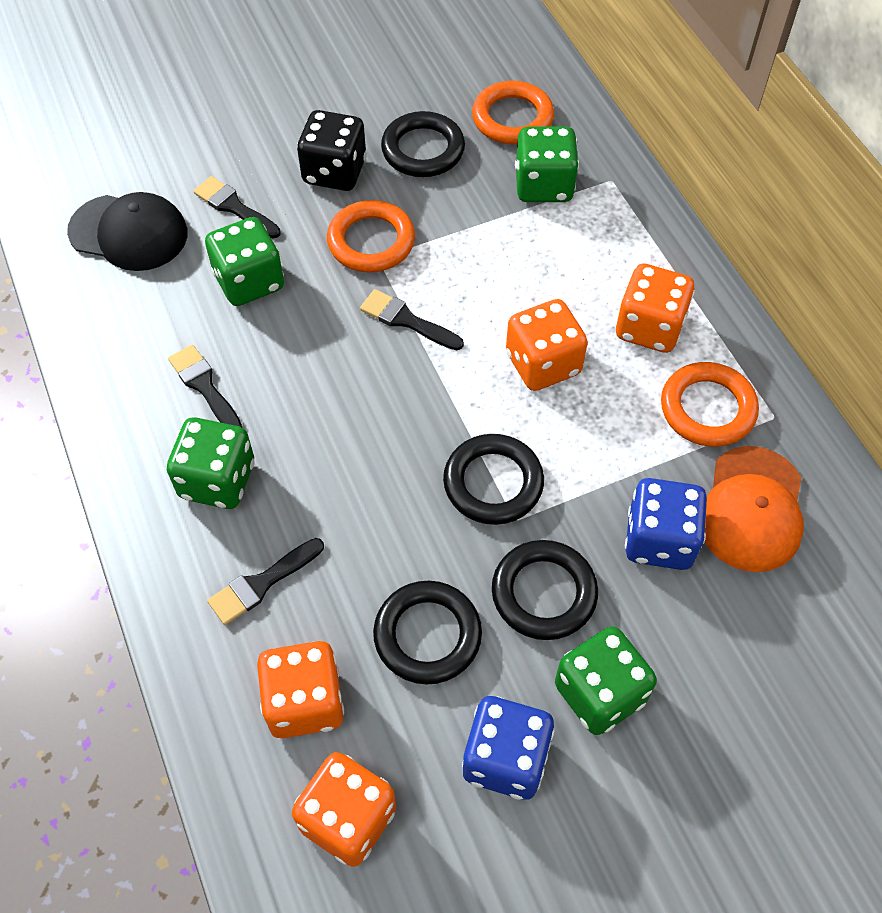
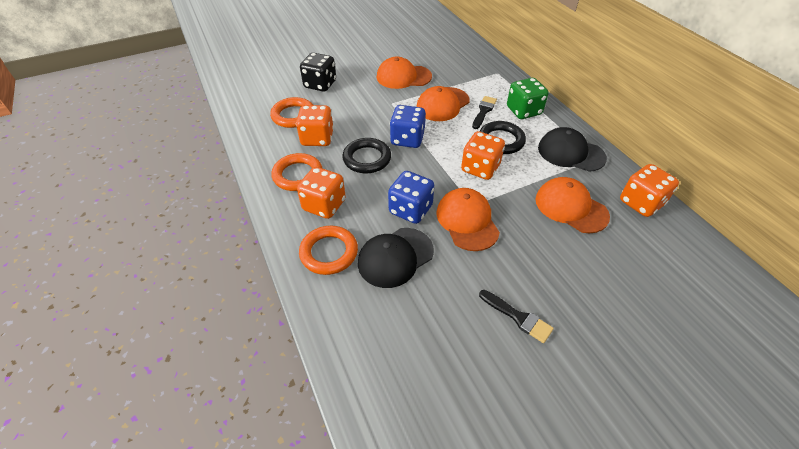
black brush: [168,345,242,428] [193,176,281,238] [207,538,324,625] [360,289,464,350] = 4 -> [472,96,497,129] [479,290,554,343] = 2
black cap: [67,192,187,271] = 1 -> [358,228,434,288] [538,127,607,172] = 2
black ring: [373,581,482,685] [381,111,465,177] [443,434,544,525] [492,540,598,640] = 4 -> [342,138,391,173] [480,121,526,154] = 2
green dice: [167,417,254,509] [205,217,284,306] [515,126,579,202] [555,626,657,735] = 4 -> [507,78,549,119] = 1
orange cap: [705,446,804,572] = 1 -> [377,56,432,89] [417,86,470,121] [436,188,500,251] [535,177,610,233] = 4

